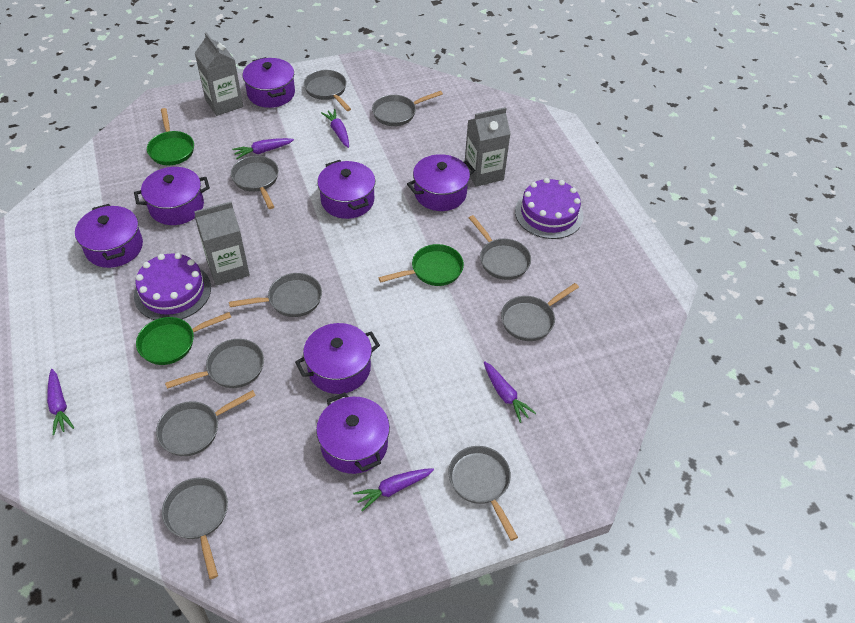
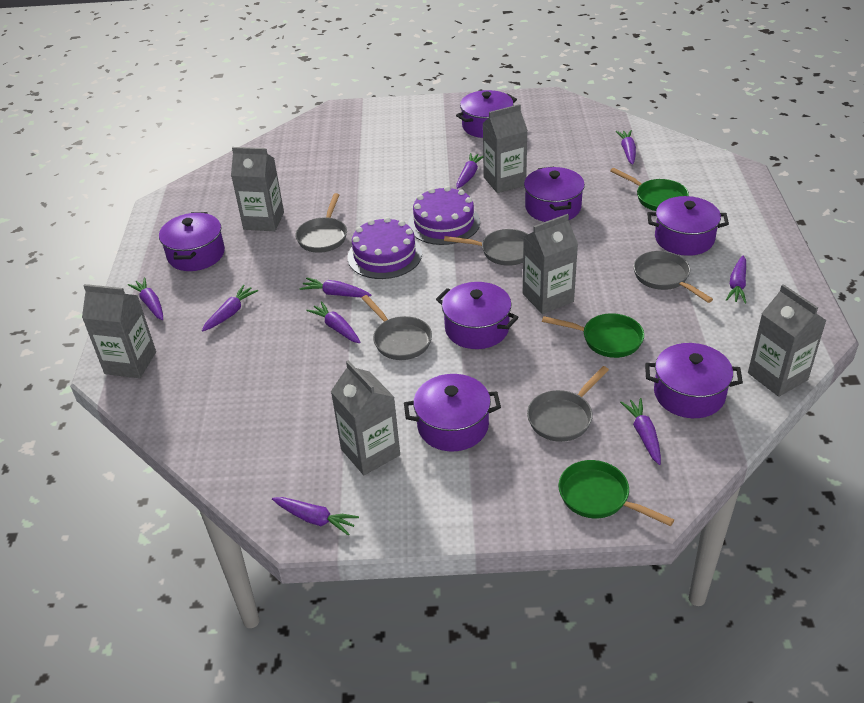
grey carton: [194,202,250,286] [195,32,243,116] [465,107,511,187] = 3 -> [82,284,156,378] [231,147,284,231] [331,360,400,475] [482,104,528,193] [523,214,578,314] [748,284,827,397] = 6
grey pan: [156,390,256,456] [162,478,228,579] [165,339,264,389] [229,273,322,317] [231,156,279,209] [304,70,351,111] [372,91,443,126] [448,446,518,541] [469,215,531,280] [501,283,579,341] = 10 -> [295,193,347,253] [361,295,432,360] [444,229,528,266] [527,366,609,442] [633,251,713,303] = 5
purple carrot: [47,369,74,435] [232,138,294,159] [321,109,349,148] [353,468,434,511] [484,361,536,423] = 5 -> [128,278,163,320] [202,285,258,331] [272,497,359,536] [300,278,371,297] [306,301,360,343] [456,153,483,189] [616,130,636,165] [620,398,661,465] [726,255,746,304] = 9

